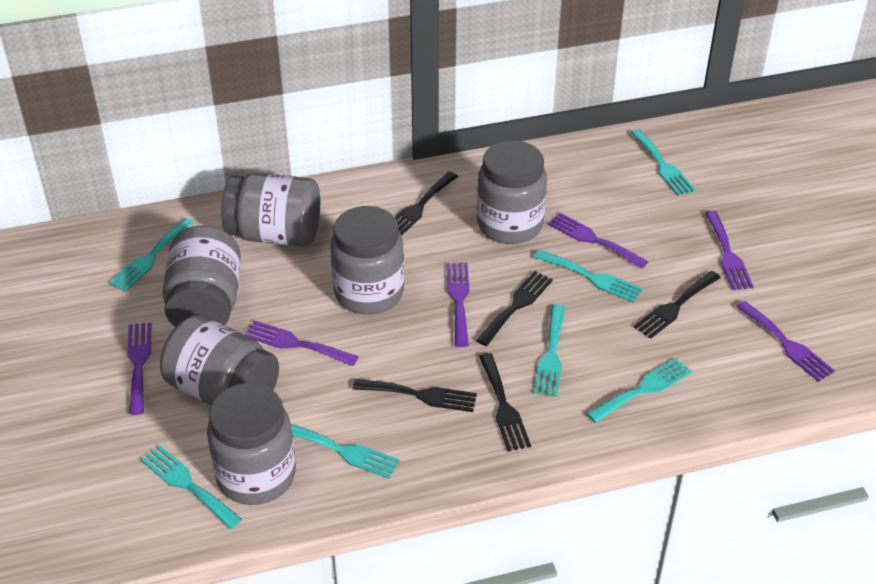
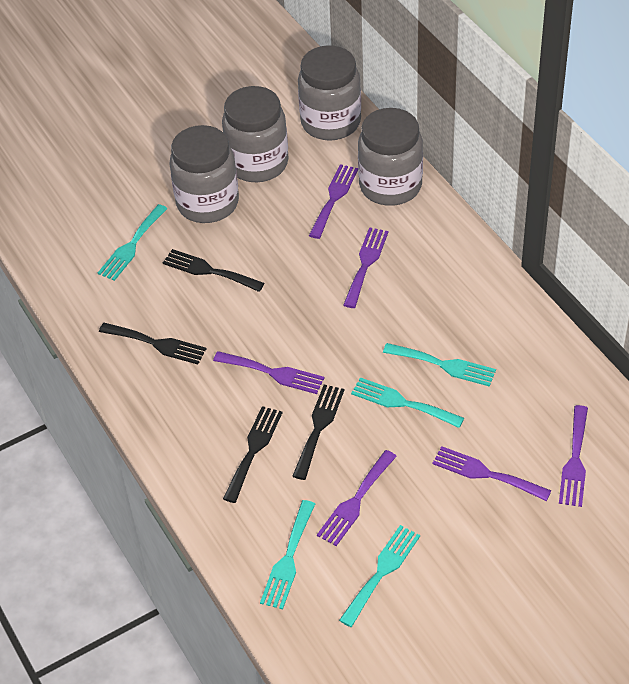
black fork: [353,379,477,412] [395,172,458,236] [476,271,553,346] [479,353,531,452] [634,271,721,339] = 5 -> [99,323,206,365] [163,249,264,292] [223,406,282,503] [292,385,344,480] = 4
grey jar: [160,315,279,406] [162,226,241,327] [207,383,296,505] [221,173,320,246] [330,206,404,315] [477,140,547,244] = 6 -> [169,125,239,223] [222,86,289,182] [298,45,361,140] [358,108,423,206] = 4
turquoise fork: [109,218,194,292] [141,446,242,529] [291,424,400,479] [534,250,643,303] [534,305,565,397] [587,358,692,423] [630,129,696,196] = 7 -> [98,204,168,281] [260,500,315,609] [339,525,420,627] [351,377,464,428] [383,343,496,387] = 5

